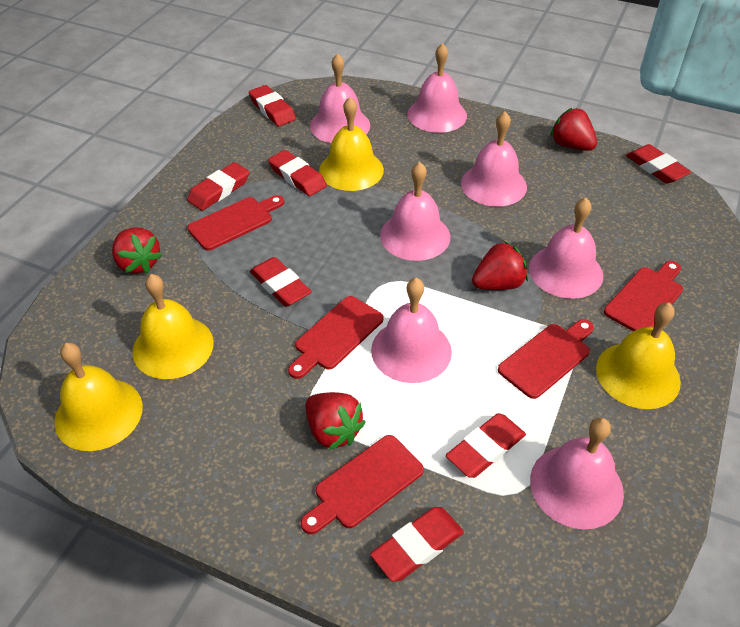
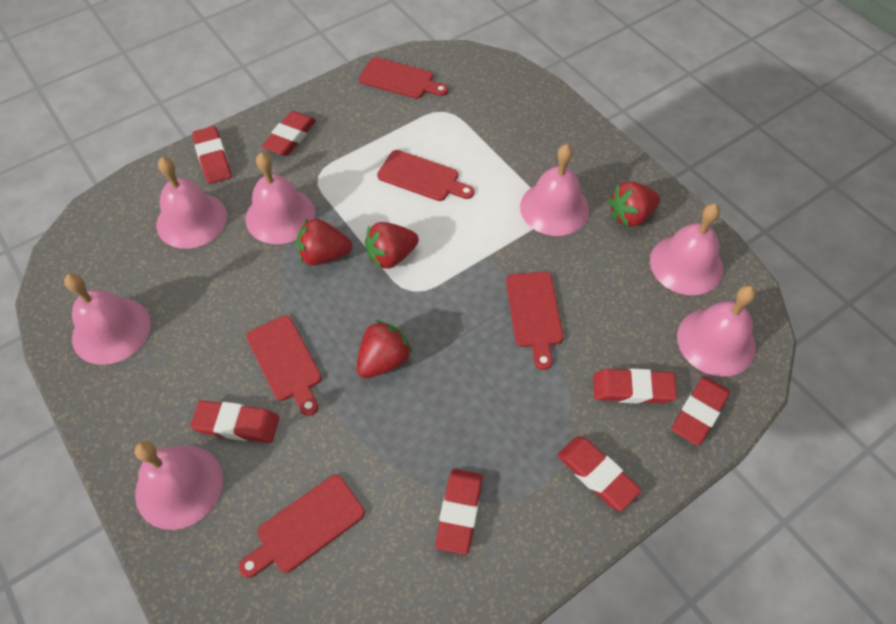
yellow bell: [54,343,143,451] [132,274,214,379] [319,97,384,191] [596,303,681,409] = 4 -> none = 0

